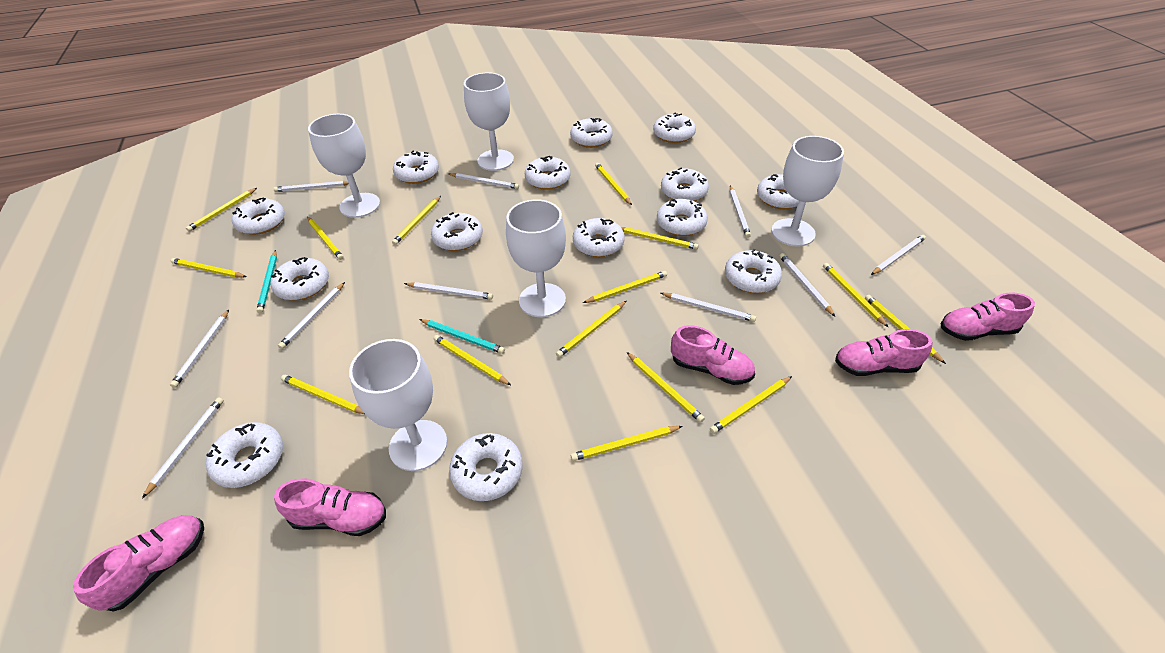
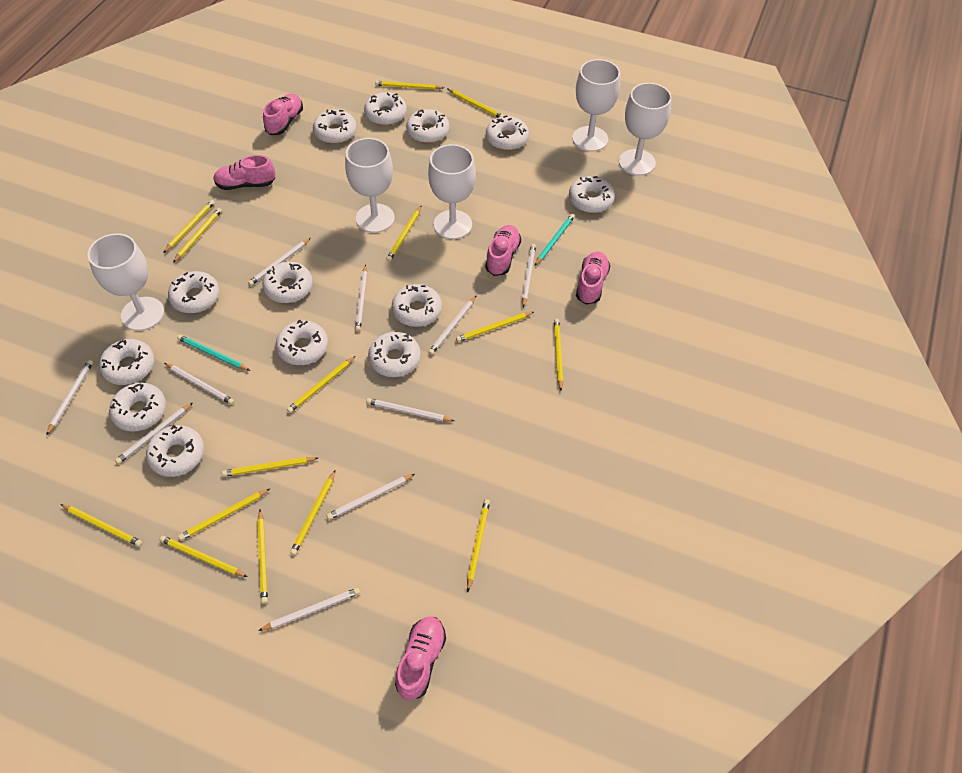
white donut: [206,422,283,488] [232,198,285,235] [271,257,329,300] [393,151,439,184] [431,212,483,251] [449,433,523,501] [525,156,571,190] [570,118,613,148] [573,218,625,257] [653,113,696,143] [657,199,708,236] [661,168,709,201] [725,249,782,293] [757,174,799,209] = 14 -> [99,339,154,385] [109,383,166,432] [146,425,204,477] [168,271,220,313] [262,262,313,303] [275,320,328,365] [313,110,357,144] [364,92,407,125] [368,332,421,377] [392,284,442,327] [406,109,449,143] [486,115,529,150] [569,176,615,213] = 13

